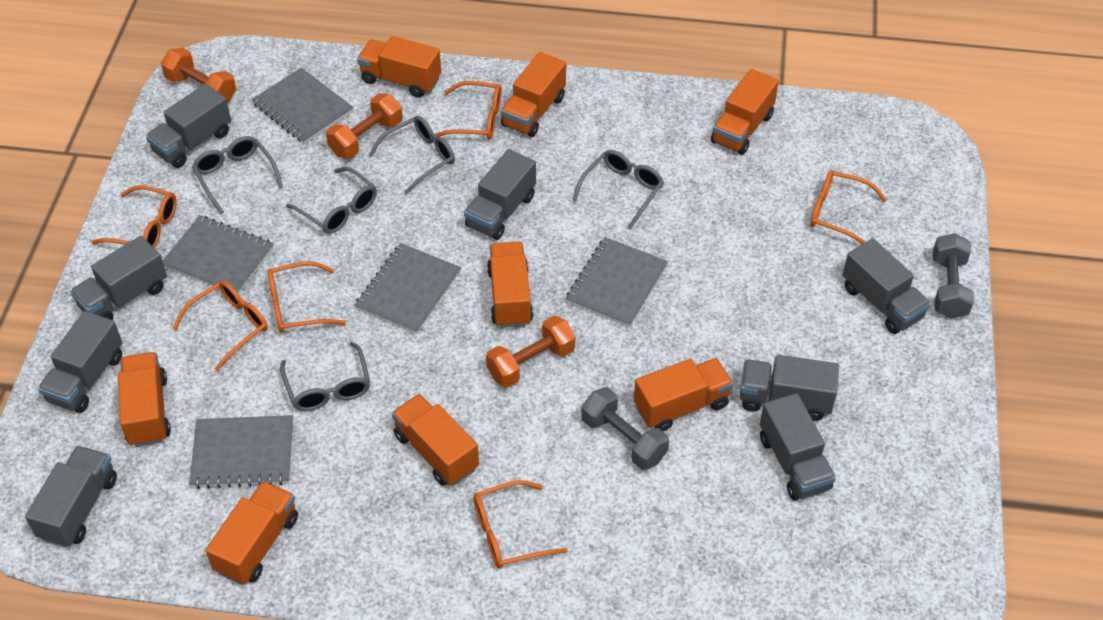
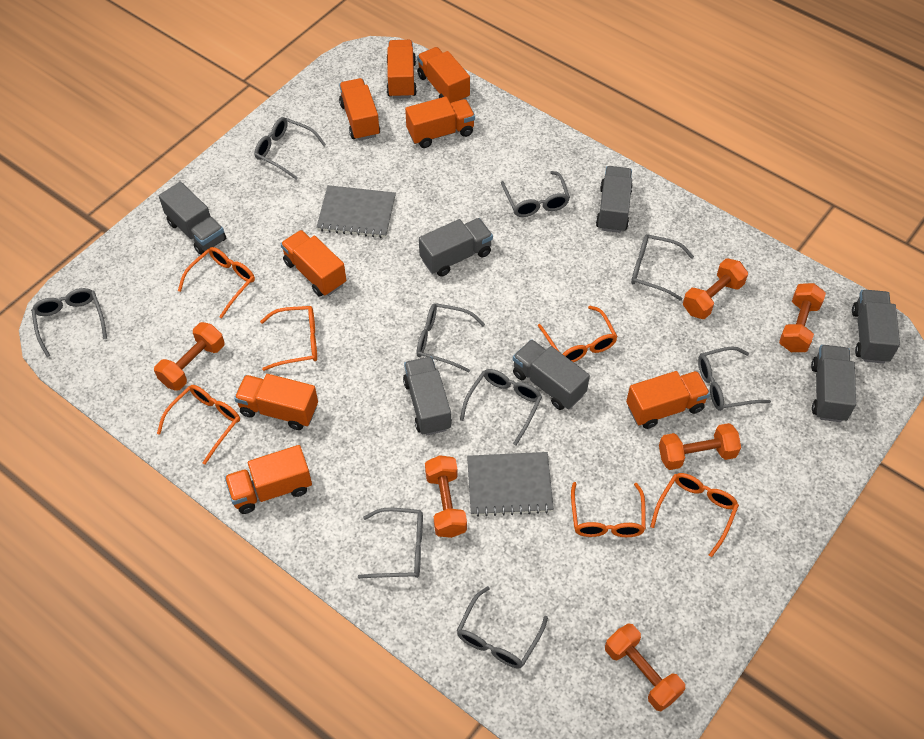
grey dumbbell: [581,387,669,470] [933,233,974,319] = 2 -> none = 0
grey glasses: [192,136,283,214] [280,342,370,411] [286,167,377,234] [369,116,455,194] [572,150,664,230] = 5 -> [31,288,107,357] [254,117,326,180] [358,508,423,579] [416,303,485,372] [457,586,548,669] [460,369,542,445] [501,171,570,217] [631,234,694,301] [698,346,771,411] = 9
grey notebook: [163,215,274,294] [189,415,293,489] [252,68,354,144] [355,243,461,334] [566,237,668,327] = 5 -> [316,185,396,238] [467,452,554,517] = 2
grey truck: [25,446,117,548] [38,311,123,413] [70,236,167,320] [146,84,231,168] [464,149,536,240] [740,355,839,421] [760,393,836,500] [843,238,931,334] = 8 -> [159,182,226,255] [403,356,452,436] [419,218,493,277] [513,339,590,410] [596,166,633,233] [811,345,856,422] [852,290,900,363] = 7
orange dumbbell: [161,48,237,103] [326,93,403,159] [486,316,575,388] = 3 -> [154,322,224,391] [425,455,467,538] [605,623,685,711] [659,423,741,470] [683,258,748,319] [779,283,826,352] = 6

